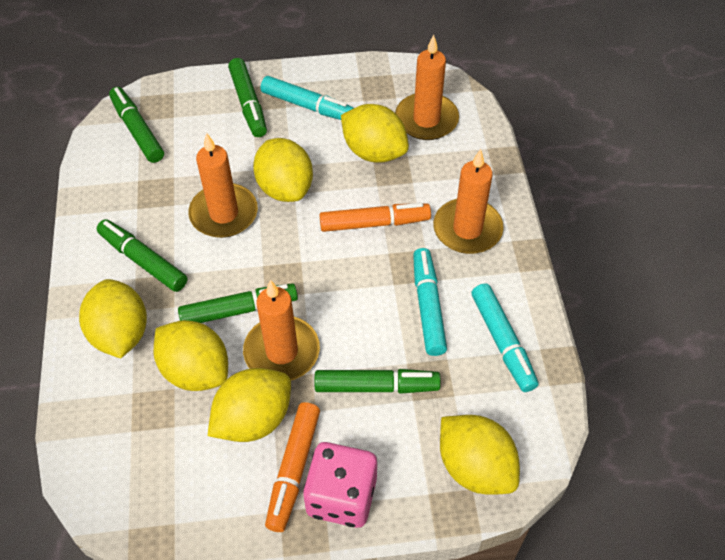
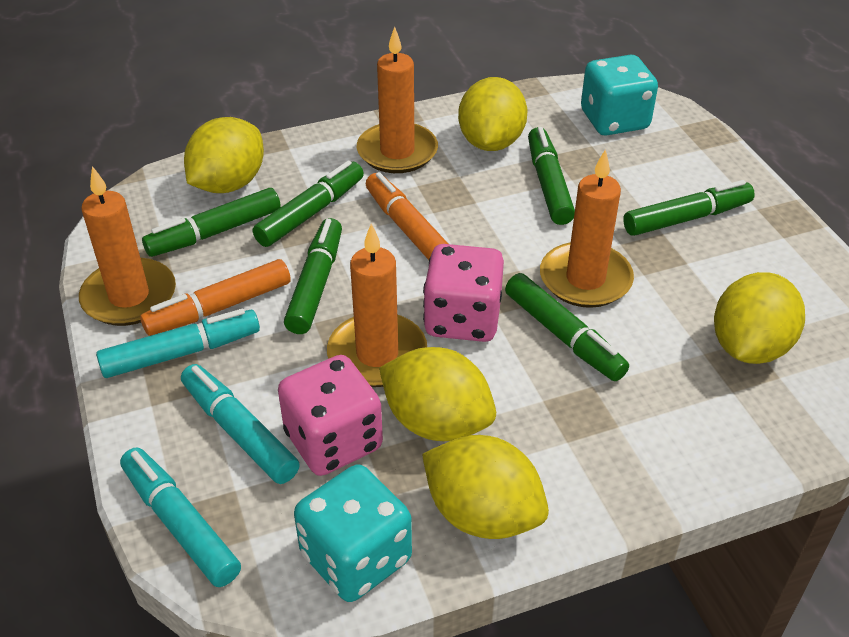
green marker: [97,219,187,292] [109,87,164,163] [178,283,298,323] [228,58,267,137] [315,369,441,394] = 5 -> [142,188,281,257] [253,161,364,247] [284,218,342,334] [505,273,629,381] [528,127,575,225] [623,180,755,236] = 6
pink dice: [303,442,377,528] = 1 -> [278,355,383,476] [423,244,504,342] = 2
turquoise dice: none = 0 -> [294,464,412,602] [581,55,658,135] = 2
yellow lemon: [79,279,147,358] [154,320,228,391] [208,368,291,442] [253,138,313,202] [341,104,409,163] [440,415,520,495] = 6 -> [184,117,264,193] [379,347,496,441] [422,435,549,539] [458,77,528,151] [714,272,805,364] = 5

